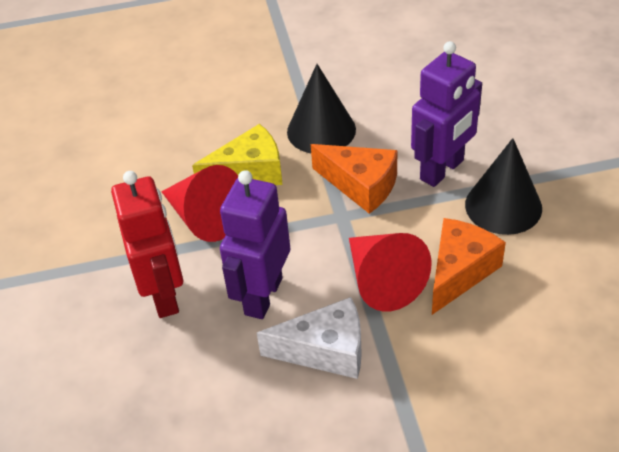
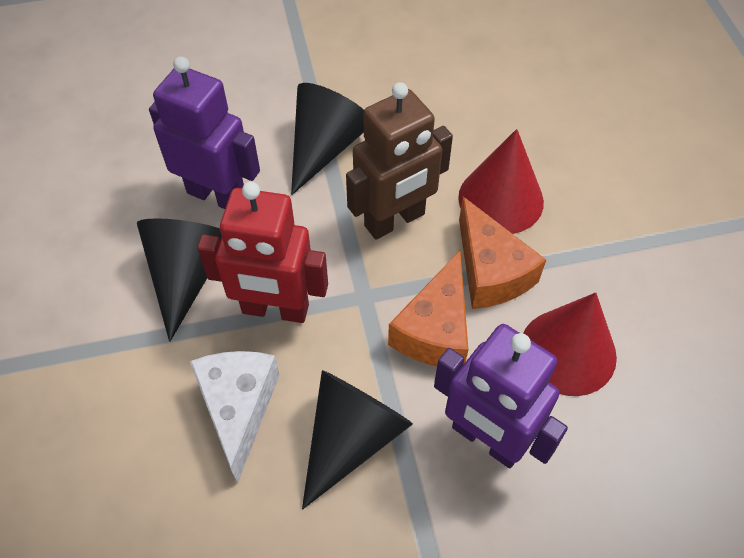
black cone: [287,64,356,153] [465,138,542,235] = 2 -> [137,218,222,342] [291,83,364,195] [302,370,413,509] = 3
brown robot: none = 0 -> [346,82,453,239] = 1
yellow cheese: [192,124,282,185] = 1 -> none = 0

